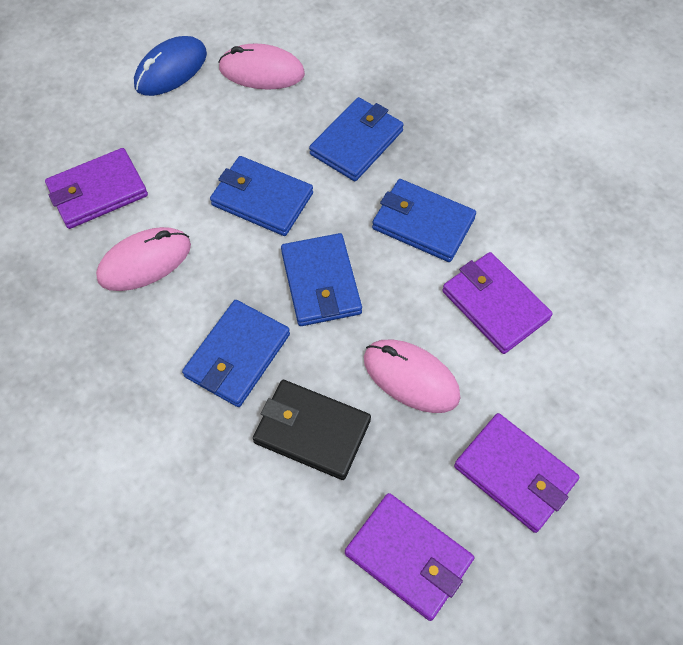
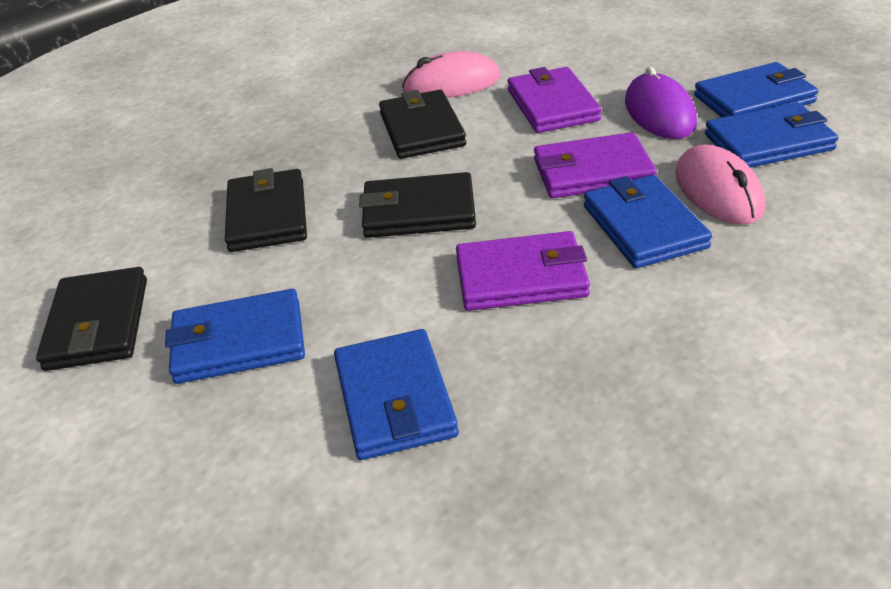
black wallet: [253,380,371,480] = 1 -> [36,267,147,371] [225,168,307,252] [359,172,476,238] [379,90,466,159] = 4
blue mouse: [134,36,207,96] = 1 -> none = 0
pink mouse: [96,227,191,291] [218,44,305,90] [364,340,460,413] = 3 -> [402,51,501,98] [675,144,765,225] = 2
purple mouse: none = 0 -> [625,67,697,139] = 1
purple wallet: [45,148,148,229] [345,493,474,621] [442,252,553,354] [454,413,580,533] = 4 -> [456,231,590,311] [508,67,601,133] [534,132,657,198] = 3

